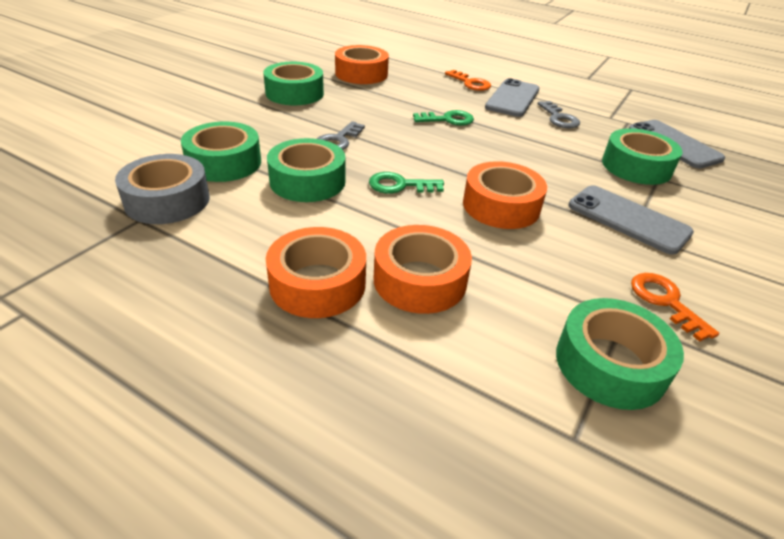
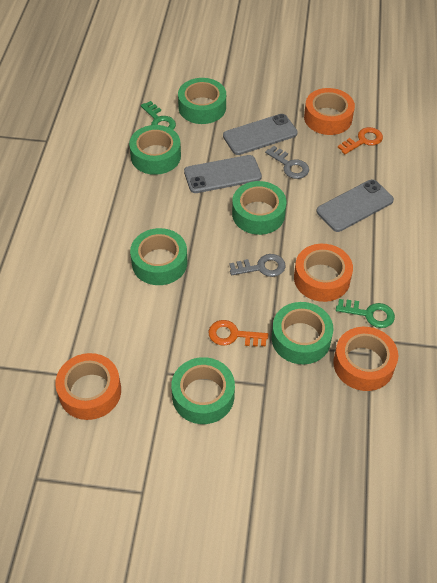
green tape: [181,122,261,182] [263,62,324,105] [267,138,346,202] [556,298,684,410] [602,128,683,185] = 5 -> [129,125,181,175] [130,228,187,285] [171,357,235,424] [178,78,226,124] [232,181,286,235] [272,302,333,364] = 6
grey tape: [115,154,210,224] = 1 -> none = 0

